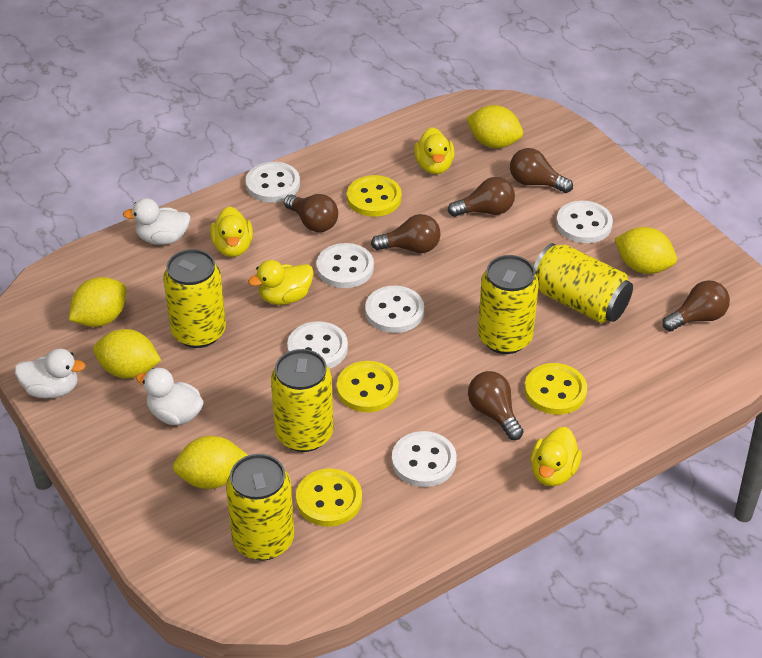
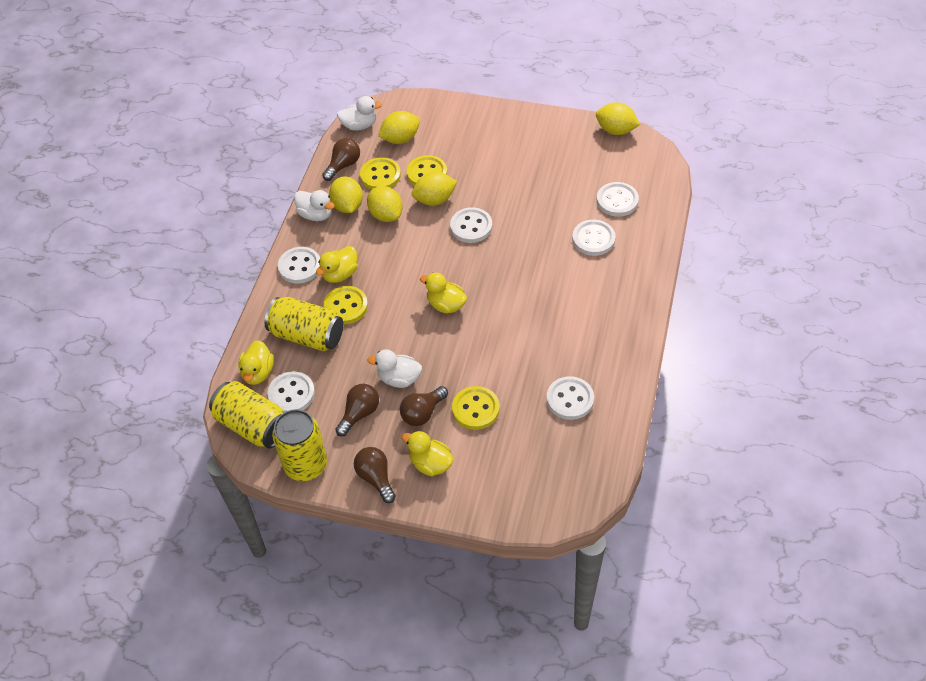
brown light bulb: [284,194,338,232] [371,214,441,253] [448,177,515,217] [468,371,524,440] [510,148,573,193] [662,280,730,331] = 6 -> [322,138,360,181] [335,384,379,436] [354,447,396,503] [400,386,448,426] = 4
yellow can: [163,249,226,348] [226,454,294,561] [271,349,334,452] [478,255,539,354] [534,243,633,323] = 5 -> [209,381,284,449] [264,297,343,351] [272,409,327,481] = 3

